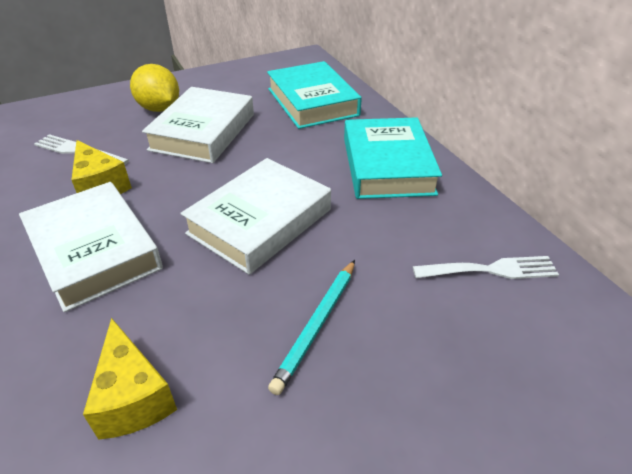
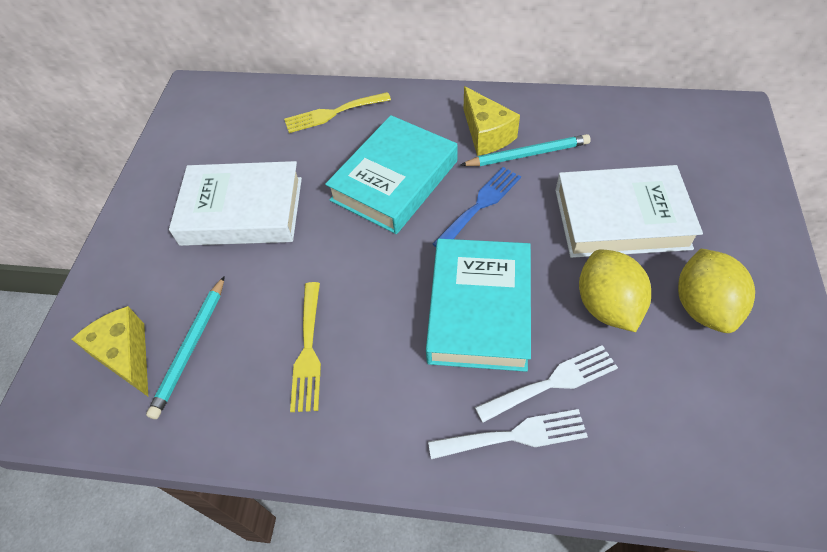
blue fork: none = 0 -> [433,167,521,247] = 1
turquoise pencil: [268,260,355,395] = 1 -> [146,276,225,419] [461,134,591,166] = 2
white book: [19,182,163,312] [142,87,254,163] [180,158,331,275] = 3 -> [169,161,302,246] [555,165,703,258] = 2
yellow fork: none = 0 -> [284,92,391,133] [290,282,321,412] = 2
yellow lemon: [130,64,179,112] = 1 -> [579,249,651,332] [678,248,755,333] = 2

